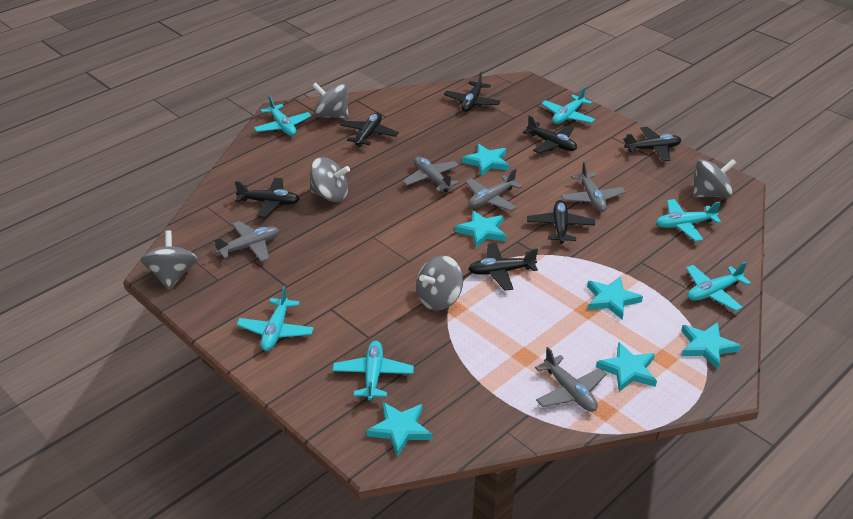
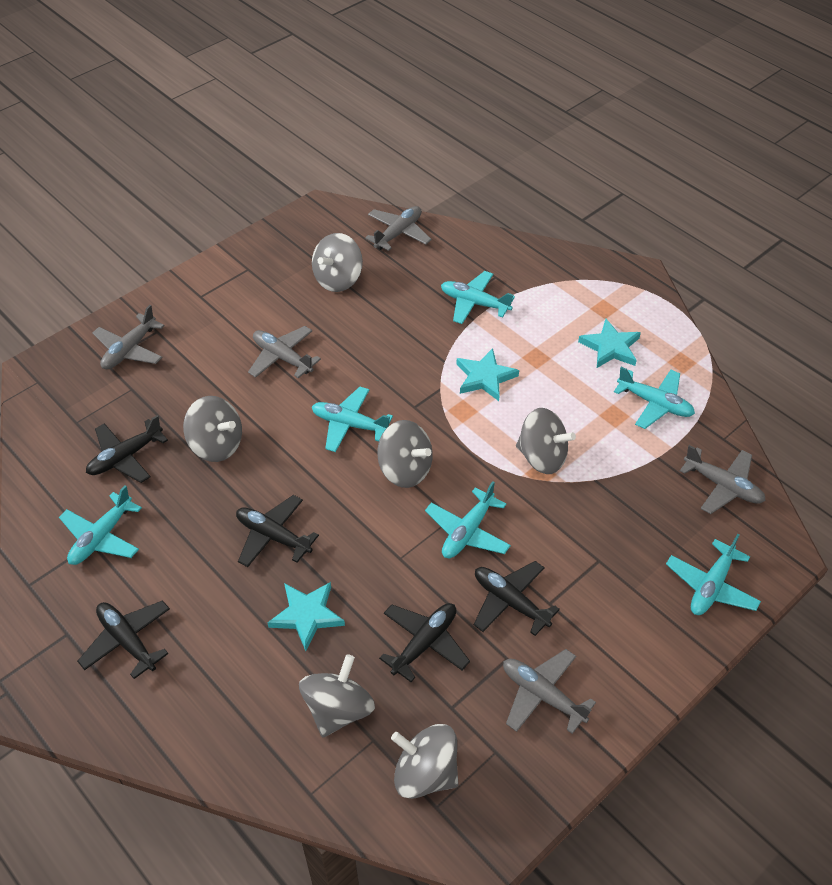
black plane: [235,178,300,218] [340,113,399,148] [444,72,501,112] [468,243,538,291] [523,115,577,153] [527,200,595,244] [623,127,681,161] = 7 -> [77,600,170,679] [86,415,168,483] [236,495,319,567] [379,603,470,682] [474,561,560,636] = 5
grey spinning top: [140,230,197,290] [310,157,350,202] [312,82,349,119] [416,255,463,311] [693,159,736,198] = 5 -> [183,396,242,462] [299,654,375,737] [312,233,363,292] [377,420,433,488] [391,724,459,799] [516,408,576,474] = 6
turquoise star: [366,402,433,457] [455,210,507,248] [462,144,509,176] [587,276,643,320] [596,342,657,392] [681,322,741,369] = 6 -> [267,582,345,651] [457,348,519,401] [578,319,641,368] = 3

